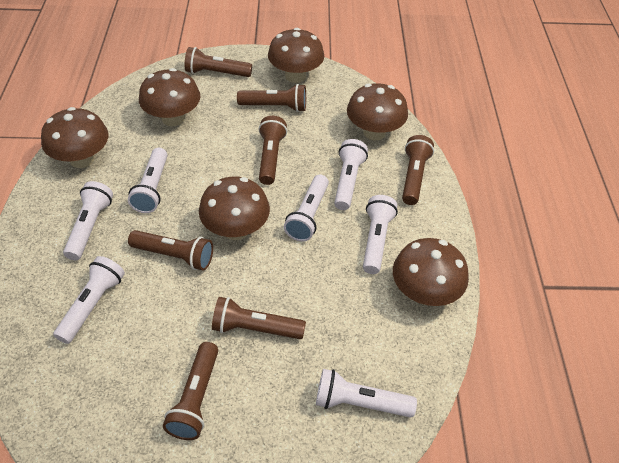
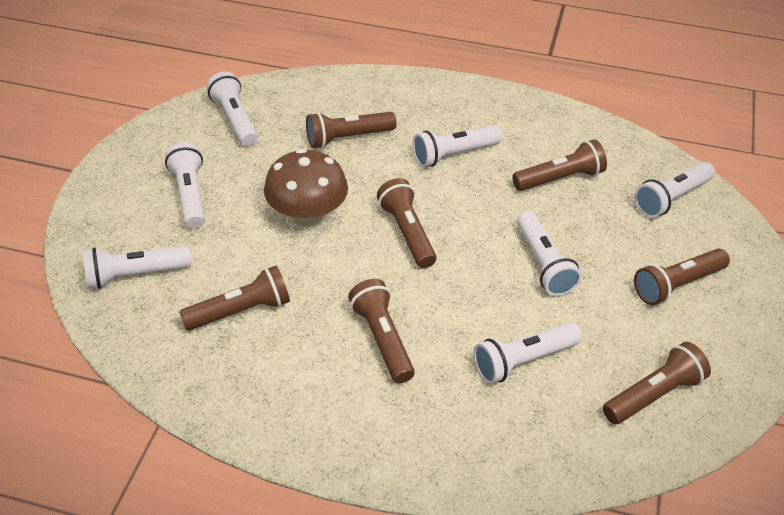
brown mushroom: [41,107,108,168] [139,68,200,126] [199,176,270,240] [268,28,324,83] [347,83,408,140] [393,238,469,306] = 6 -> [264,149,348,227] = 1

